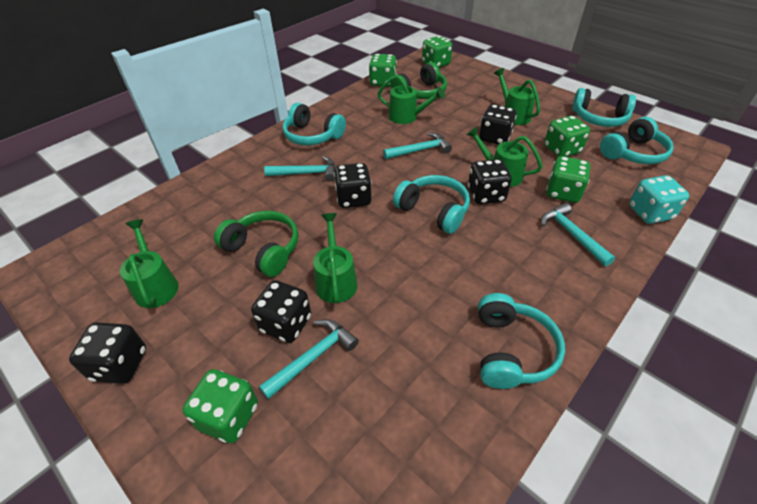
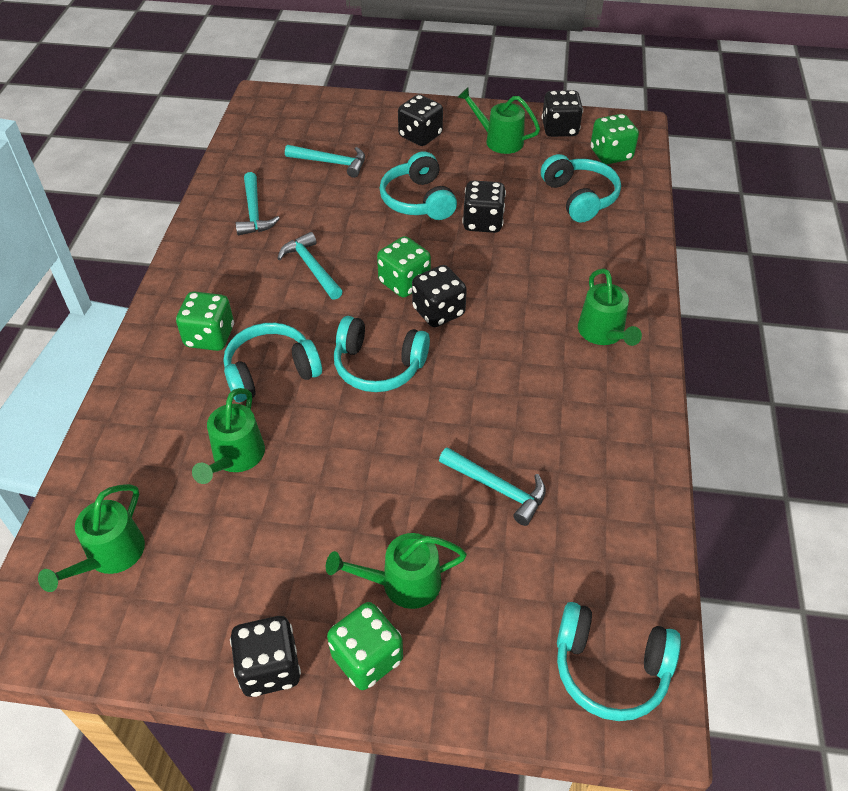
green dice: [183,369,258,443] [369,54,397,87] [422,36,453,68] [544,116,590,157] [546,156,590,203] = 5 -> [176,291,234,351] [327,602,403,690] [377,236,431,298] [590,114,639,164] = 4
green headphones: [214,211,298,277] [391,62,447,99] = 2 -> none = 0
turquoise dice: [629,175,689,224] = 1 -> none = 0

